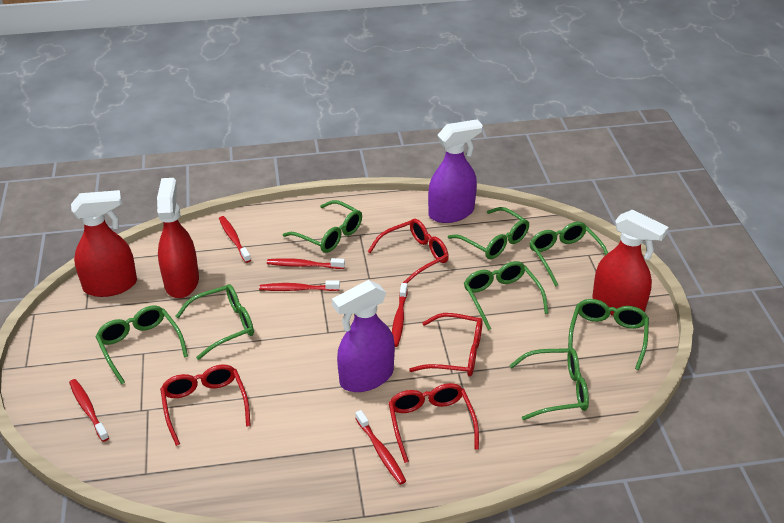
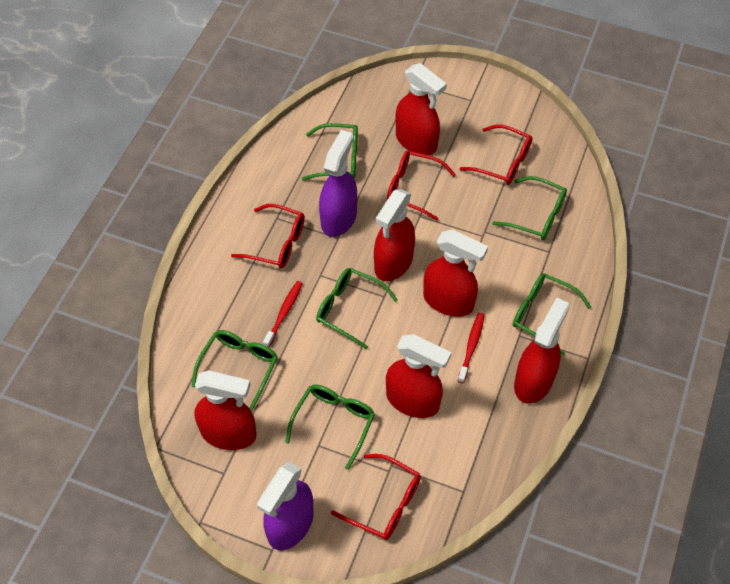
green glasses: [95,305,188,384] [175,284,254,360] [283,200,362,253] [448,207,529,259] [464,261,549,330] [509,348,589,420] [530,222,608,287] [568,299,649,370] = 8 -> [192,330,278,411] [285,385,375,470] [302,123,358,181] [316,268,398,350] [492,176,567,240] [513,273,591,356] = 6
red spray bottle: [71,190,137,297] [157,178,199,298] [592,210,668,316] = 3 -> [194,370,257,450] [374,189,415,281] [386,334,451,418] [395,63,447,155] [423,230,488,317] [514,298,570,404] = 6
red toothbrush: [69,379,109,442] [219,216,251,263] [259,280,340,291] [267,258,345,269] [355,410,406,485] [392,283,408,347] = 6 -> [263,281,303,347] [458,312,485,383] = 2

